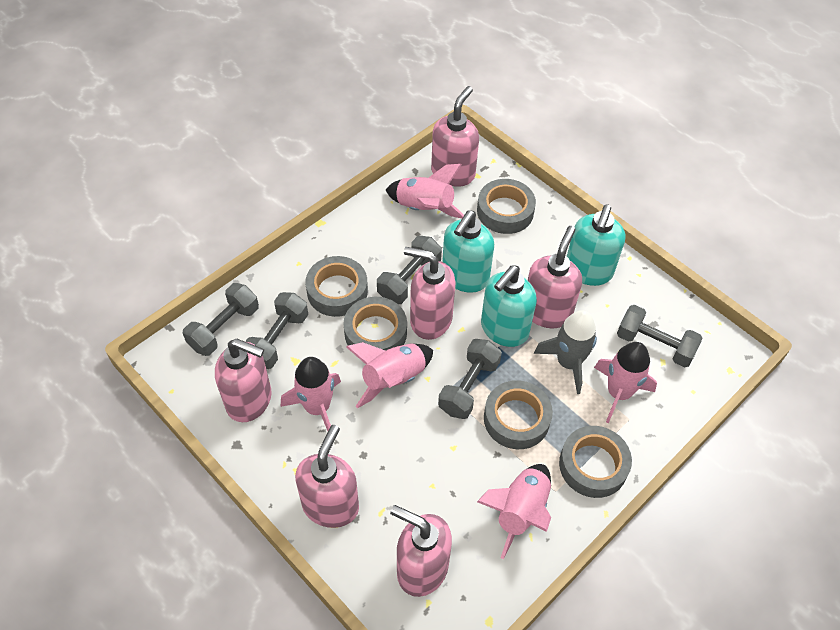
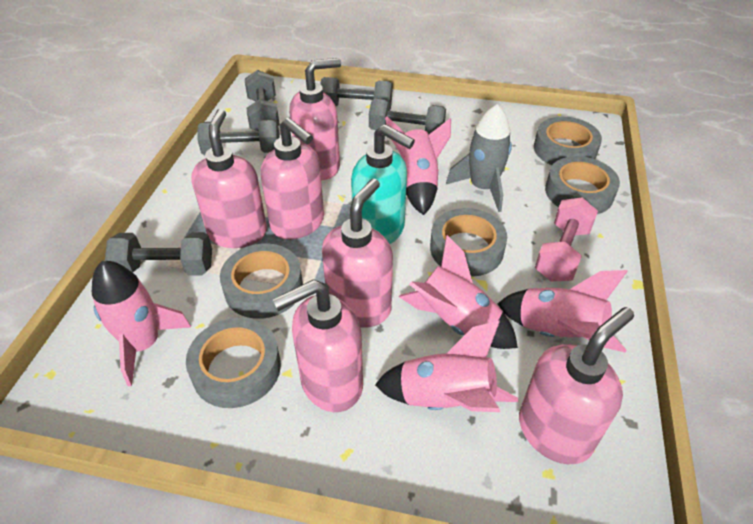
pink dumbbell: none = 0 -> [535,197,598,282] = 1
turquoise soap dispenser: [442,210,494,293] [481,265,537,347] [567,205,625,286] = 3 -> [351,124,415,244] = 1

